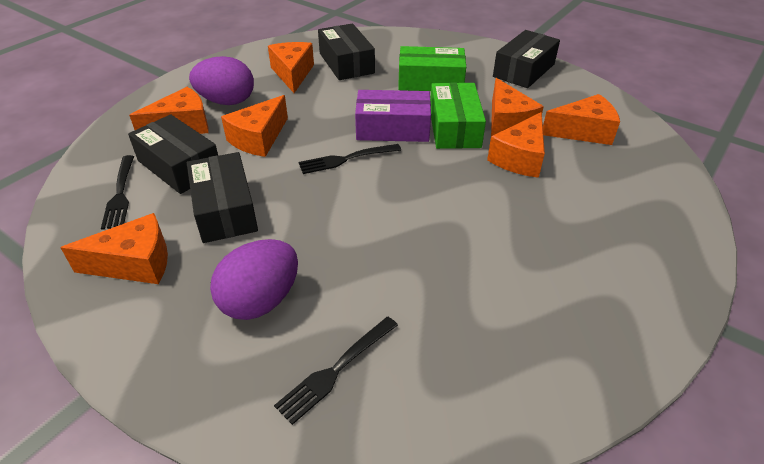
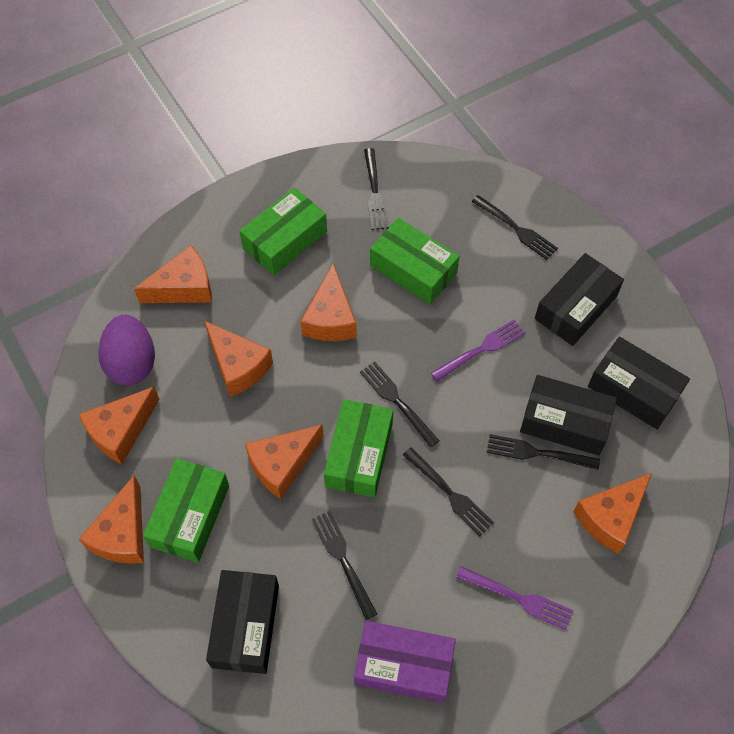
black fork: [101,155,134,230] [274,317,398,425] [299,144,401,174] = 3 -> [312,511,378,620] [360,361,439,448] [364,148,389,230] [403,447,494,536] [472,195,558,260] [487,434,600,470] = 6
green box: [398,46,466,91] [430,83,486,149] = 2 -> [143,458,229,563] [240,188,327,276] [324,399,393,498] [370,218,460,304] = 4
purple egg: [189,56,254,105] [210,239,298,320] = 2 -> [98,315,155,385] = 1
purple fork: none = 0 -> [431,320,525,382] [456,566,573,630] = 2

